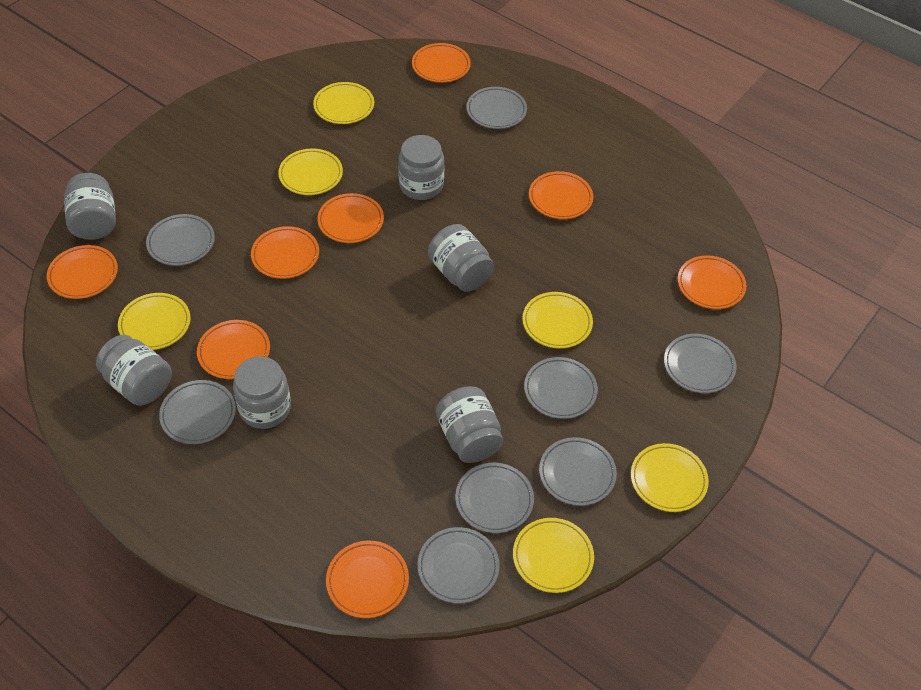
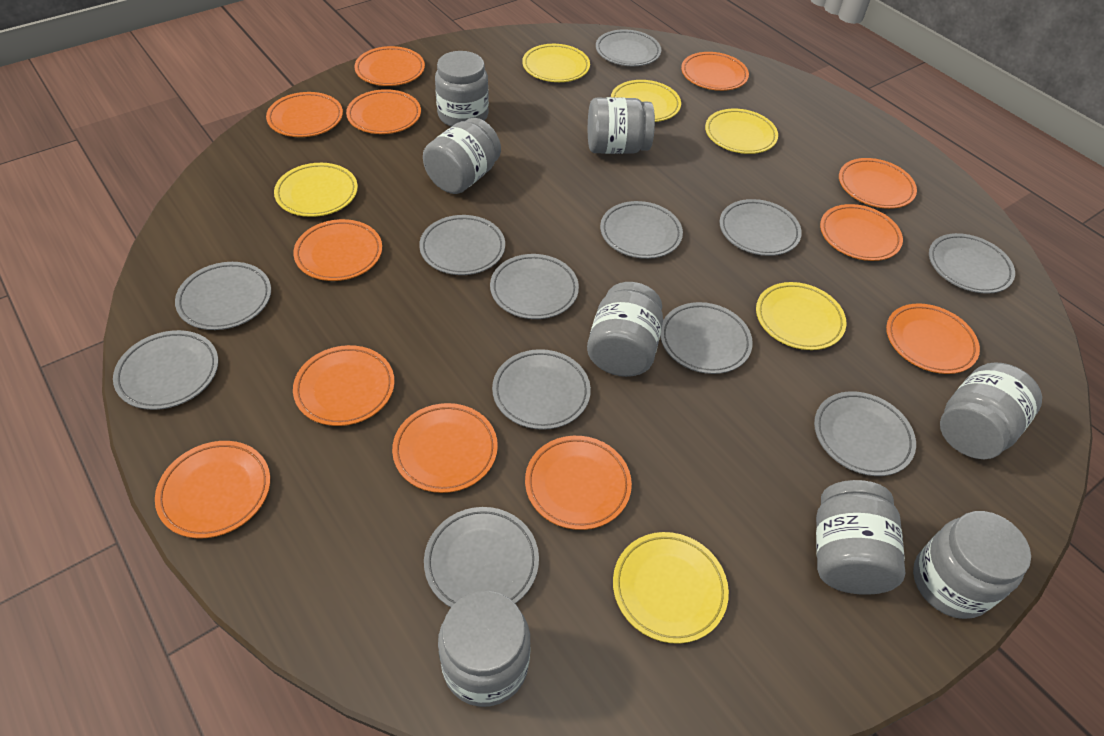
grey jar: [64,173,116,240] [96,335,172,406] [233,356,291,429] [398,135,444,200] [428,224,494,292] [436,386,503,463] = 6 -> [423,118,501,194] [435,51,489,127] [438,591,530,707] [587,282,663,377] [588,97,655,154] [816,480,905,595] [913,511,1031,619] [940,362,1042,459] = 8
grey plate: [146,214,215,266] [159,380,236,444] [417,527,499,604] [455,463,534,533] [466,87,527,129] [524,357,598,419] [539,437,617,506] [664,334,736,393] = 8 -> [113,330,218,410] [175,262,271,330] [419,215,505,275] [424,507,539,607] [490,254,579,319] [492,349,591,430] [596,29,661,66] [600,201,683,259] [660,302,753,374] [719,199,802,256] [814,391,916,476] [929,233,1015,294] = 12
orange plate: [47,245,118,299] [197,320,270,379] [251,226,319,279] [318,193,384,243] [326,541,409,618] [412,43,471,83] [529,171,593,219] [678,255,746,309] = 8 -> [155,441,270,538] [266,92,343,137] [293,219,382,281] [293,345,395,426] [346,89,421,134] [354,46,425,86] [392,403,498,493] [525,436,632,530] [681,52,749,91] [820,204,903,261] [839,158,917,209] [886,303,980,374] = 12

